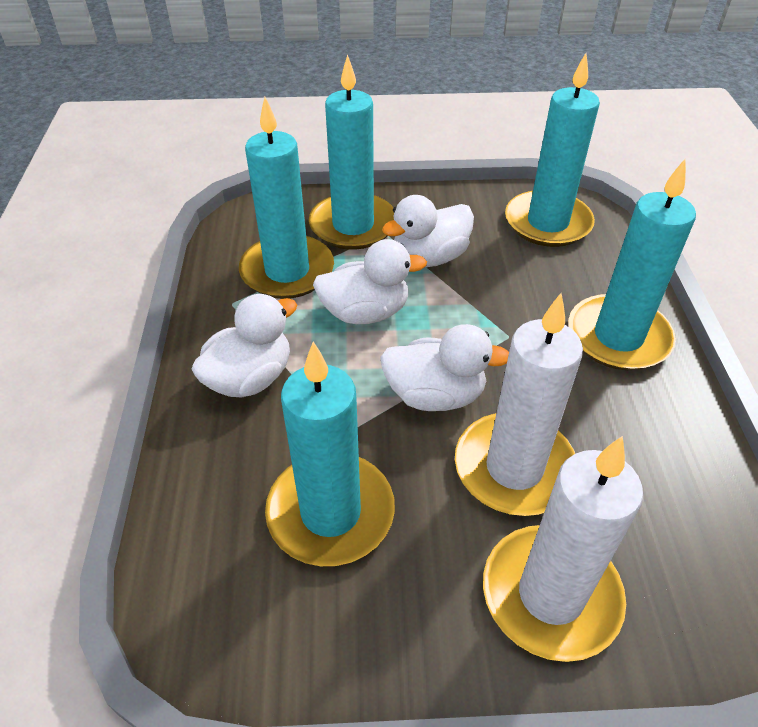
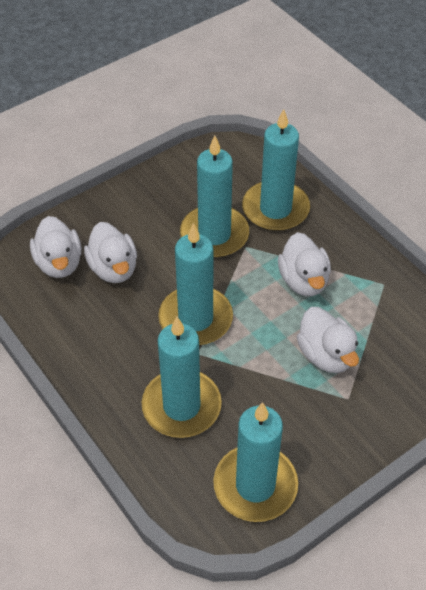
white candle: [455,293,583,516] [483,436,643,662] = 2 -> none = 0

